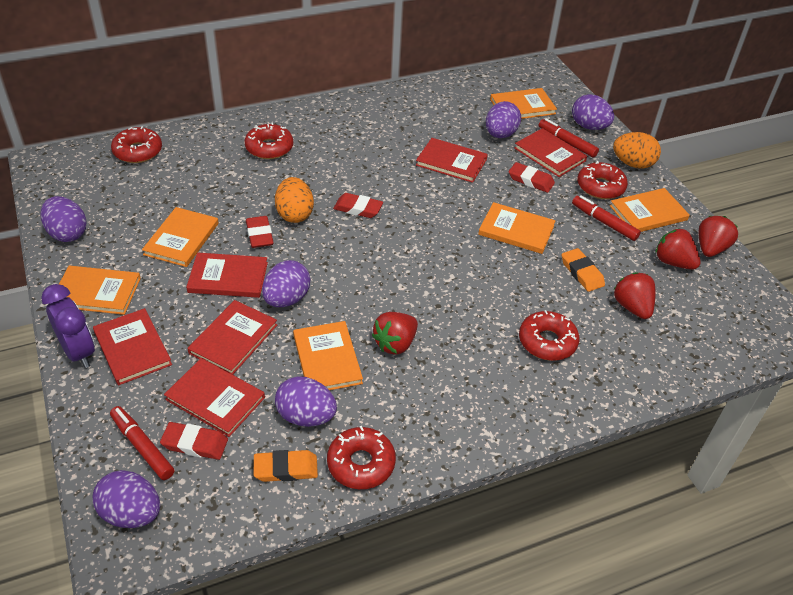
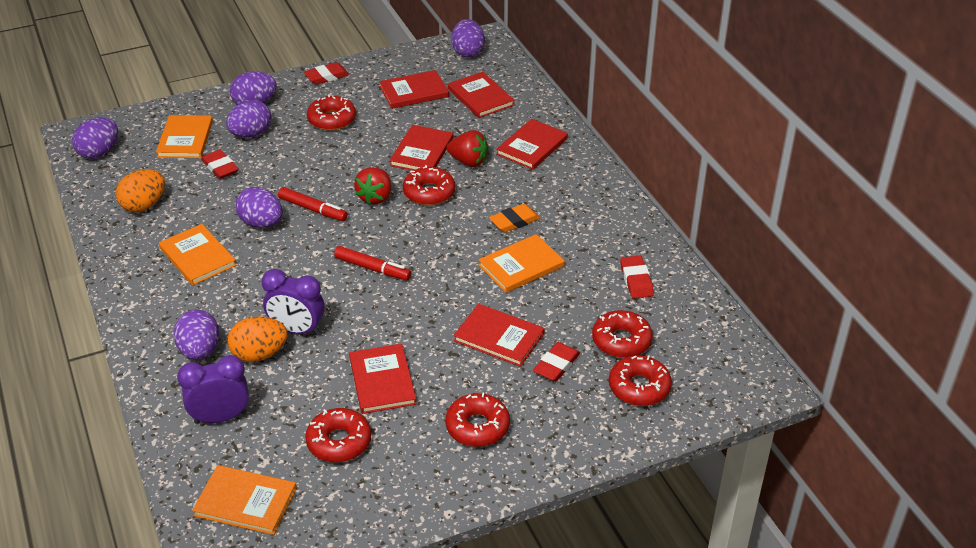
orange book: [59,266,141,315] [142,207,219,267] [293,321,363,390] [478,202,556,254] [490,88,557,119] [610,188,690,232] = 6 -> [156,115,213,158] [159,224,236,285] [192,465,297,535] [478,234,565,293] = 4
orange eraser: [254,450,318,482] [562,248,605,292] = 2 -> [489,204,540,232] = 1
purple clock: [41,284,95,368] = 1 -> [177,355,249,424] [262,269,325,335] = 2
red donut: [111,126,162,163] [245,122,293,159] [327,426,396,489] [519,310,579,361] [577,161,628,199] = 5 -> [305,408,371,462] [307,95,356,131] [403,165,455,206] [445,393,510,447] [592,310,653,358] [609,355,672,406] = 6
red marker: [110,406,174,480] [538,119,599,158] [572,195,641,241] = 3 -> [278,187,348,221] [334,246,412,281] = 2
red strawberry: [372,312,418,355] [614,272,656,319] [655,228,701,270] [698,216,738,257] = 4 -> [354,167,391,205] [447,130,489,167] = 2

